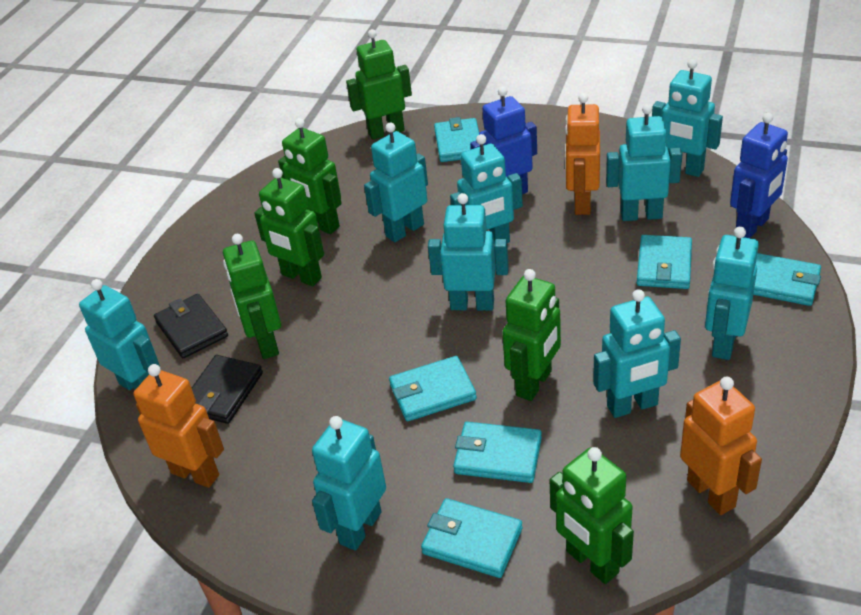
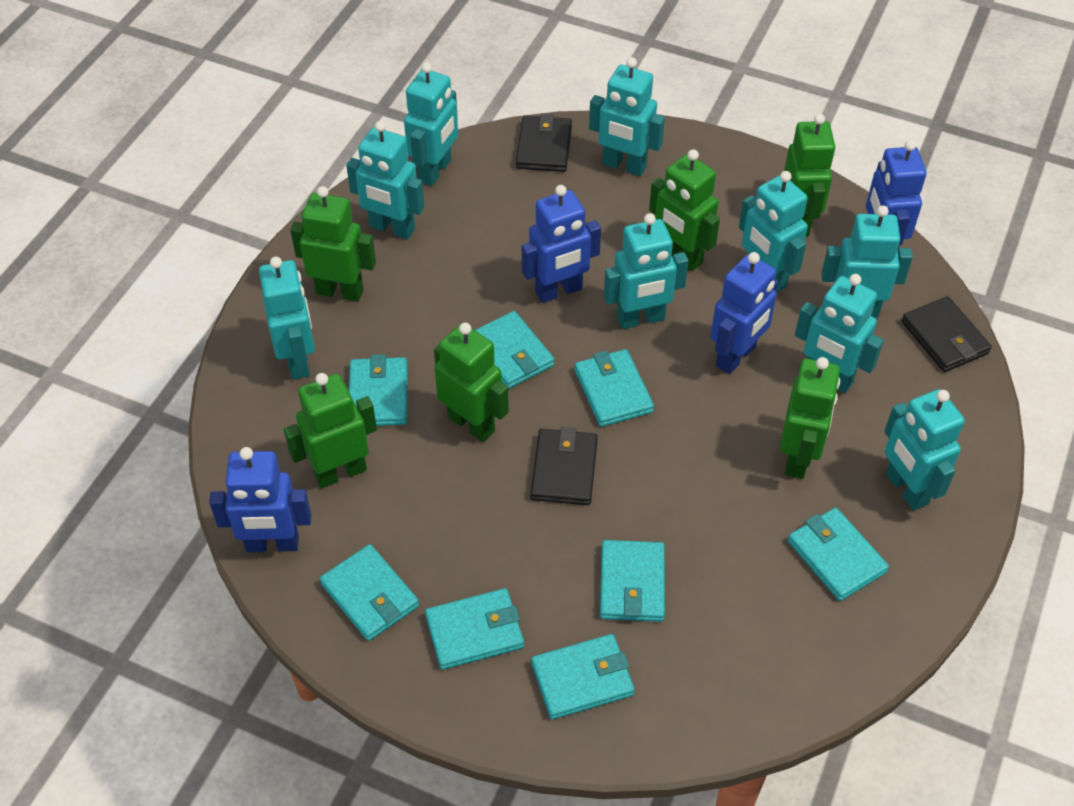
black wallet: [154,294,228,358] [192,355,263,424] = 2 -> [516,113,572,172] [531,427,598,505] [902,296,992,372] = 3
blue robot: [470,86,537,194] [730,113,788,238] = 2 -> [209,447,311,552] [522,185,601,303] [711,252,778,374] [866,140,927,251] = 4
orange robot: [134,364,224,488] [565,93,600,215] [680,377,762,515] = 3 -> none = 0
turquoise wallet: [389,356,477,421] [421,498,523,578] [434,117,479,162] [453,422,542,483] [637,235,692,289] [753,253,821,306] = 6 -> [320,544,419,641] [349,354,408,426] [425,588,524,670] [475,311,554,389] [531,634,635,719] [574,349,654,427] [600,540,665,622] [788,508,889,601] = 8

